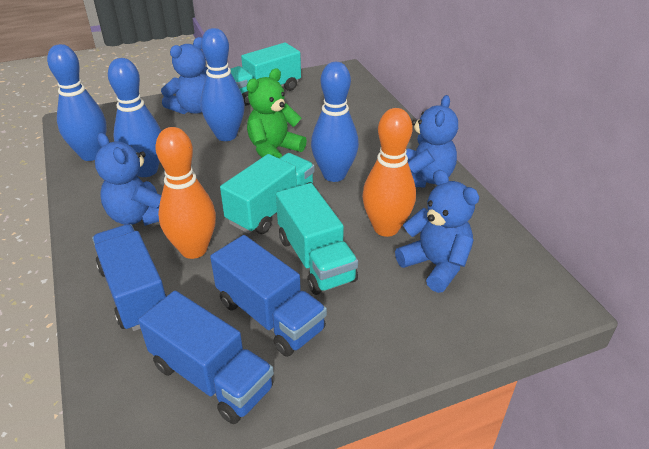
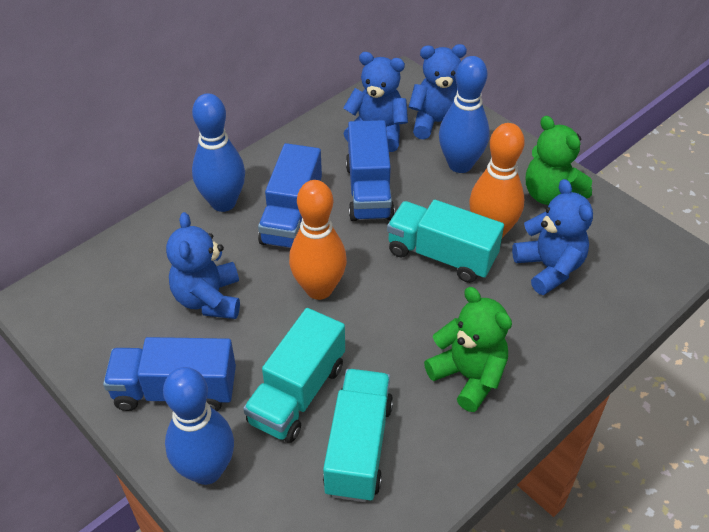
blue bowling pin: [47,44,107,161] [108,58,161,177] [201,28,245,141] [311,62,359,182] = 4 -> [163,367,234,485] [192,93,245,212] [439,56,490,173] = 3
green teddy bear: [247,68,307,158] = 1 -> [424,287,512,412] [526,116,592,205] = 2

